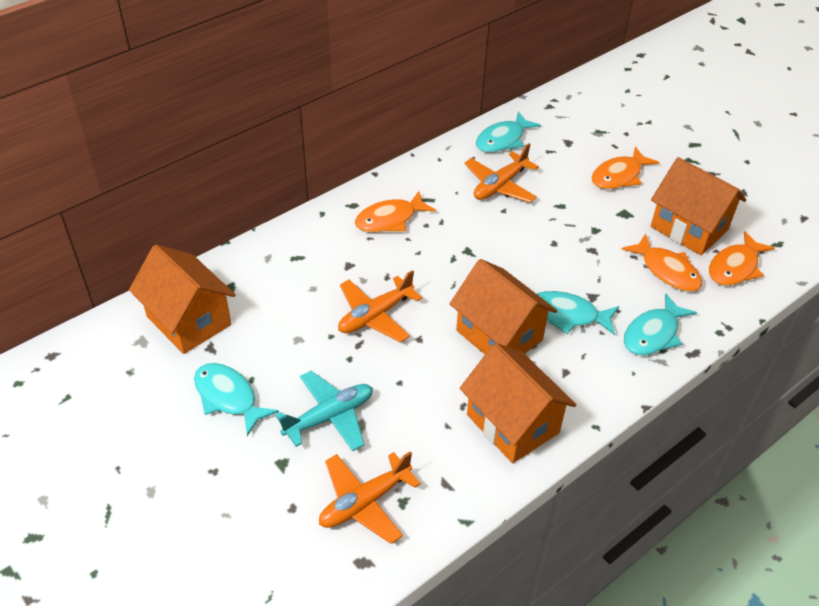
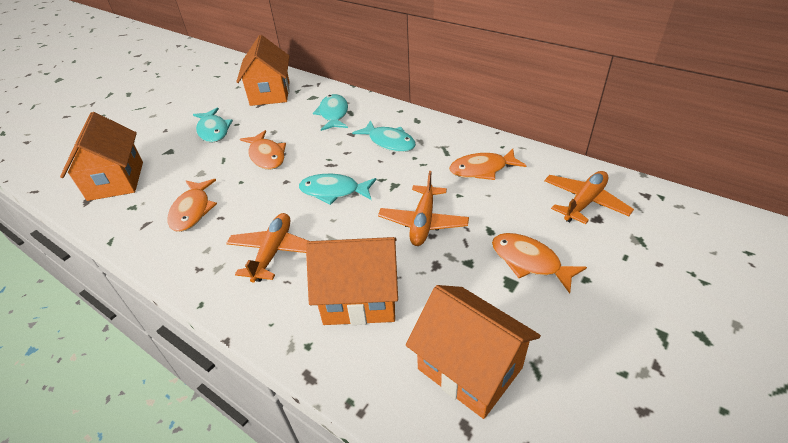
turquoise plane: [275,371,373,451] = 1 -> none = 0

